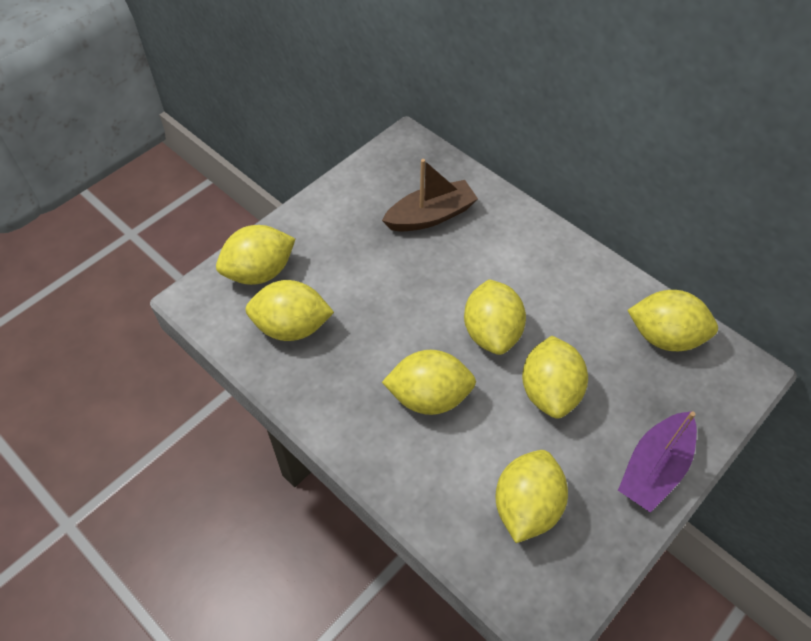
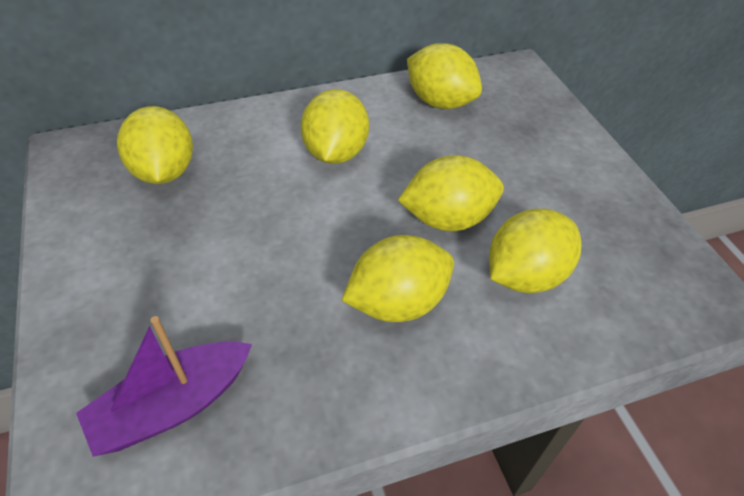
brown boat: [382,159,478,231] = 1 -> none = 0
yellow lemon: [216,225,295,285] [245,280,334,341] [382,350,476,415] [464,279,526,355] [495,450,568,543] [522,336,588,419] [627,290,718,351] = 7 -> [117,106,193,184] [301,89,369,164] [341,235,454,322] [398,155,504,231] [407,43,482,109] [489,209,582,293] = 6

